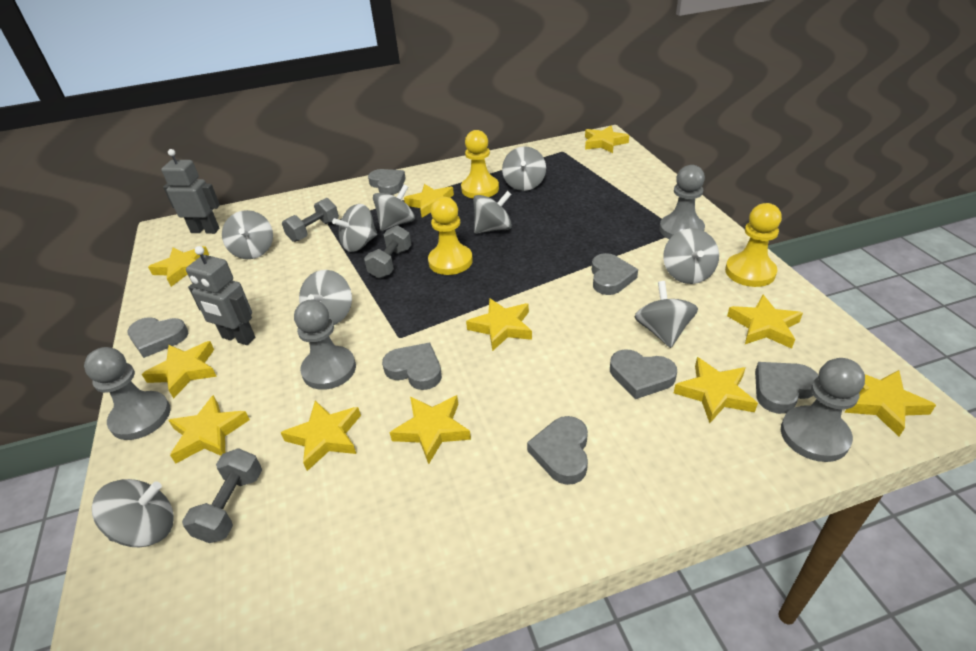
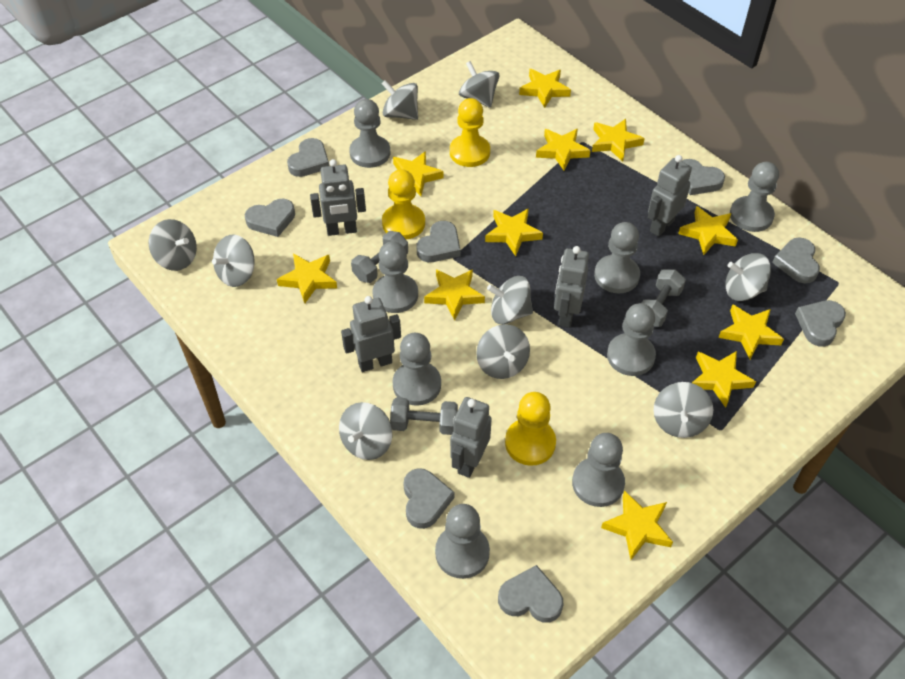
grey heart: [127,317,188,358] [368,169,406,195] [382,343,442,390] [527,416,588,485] [592,253,638,295] [610,349,677,399] [755,362,818,414] = 7 -> [245,199,295,237] [287,138,329,177] [403,468,455,529] [417,221,460,262] [498,565,564,623] [682,159,725,195] [772,237,820,283] [795,300,846,347] = 8
grey pawn: [84,347,171,440] [294,300,356,390] [659,165,705,239] [781,358,865,462] = 4 -> [349,99,390,168] [373,241,418,313] [392,333,441,406] [435,504,490,579] [572,433,625,507] [594,222,640,293] [607,303,656,376] [730,162,779,232] = 8
grey robot: [161,149,220,234] [186,246,255,345] = 2 -> [310,159,366,236] [341,296,401,372] [450,397,492,478] [554,246,589,328] [648,155,692,236] = 5

